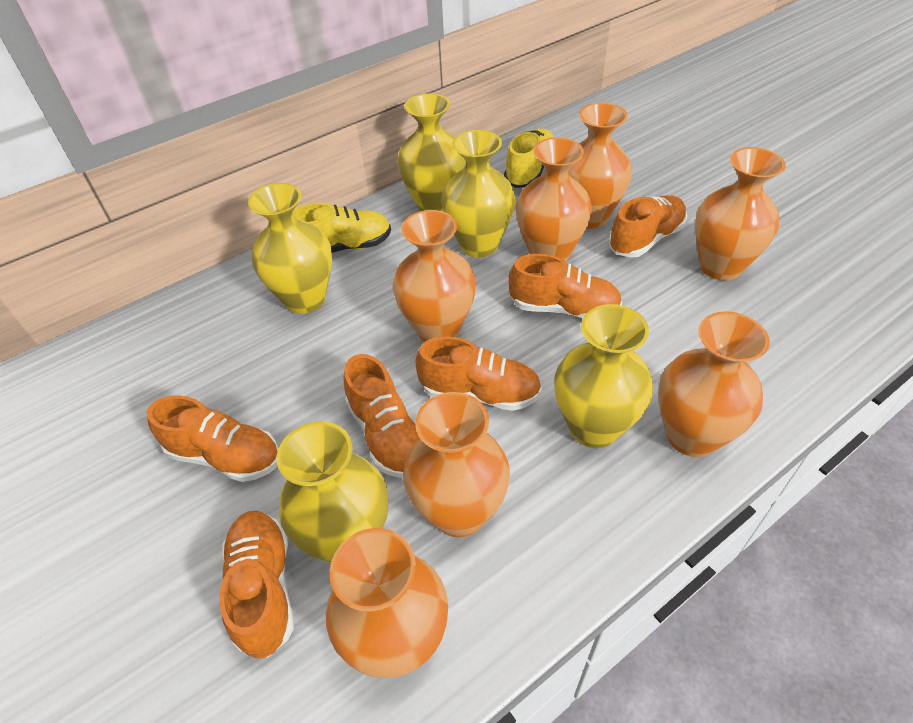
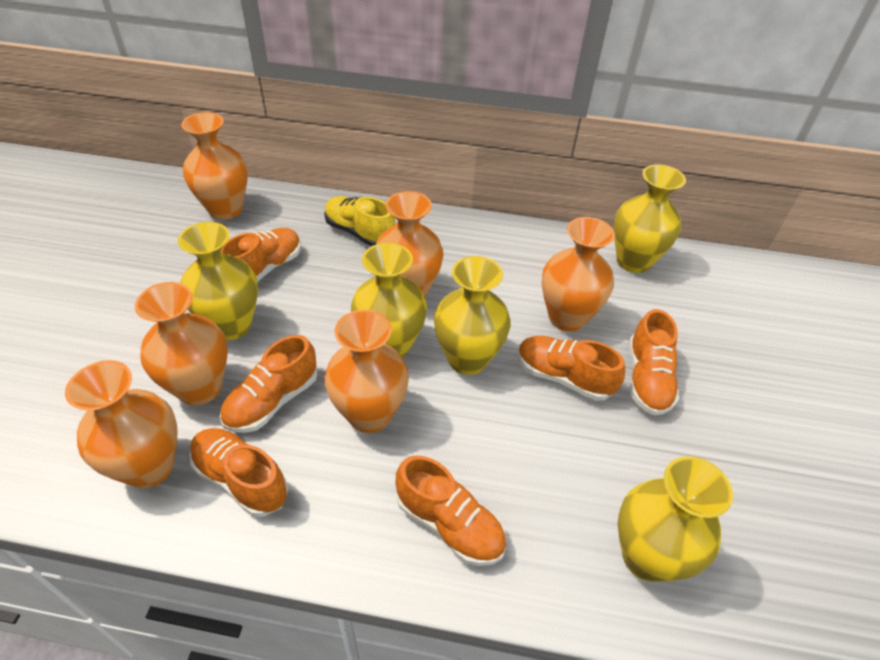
orange vase: [326,528,448,678] [392,210,476,342] [403,392,510,538] [516,137,592,262] [568,103,632,229] [658,311,770,457] [695,147,786,281] = 7 -> [65,360,178,488] [135,282,228,406] [181,112,248,220] [325,310,409,433] [376,191,443,298] [542,217,615,331] = 6
yellow shoe: [293,203,391,253] [504,128,554,188] = 2 -> [324,196,396,247] = 1

